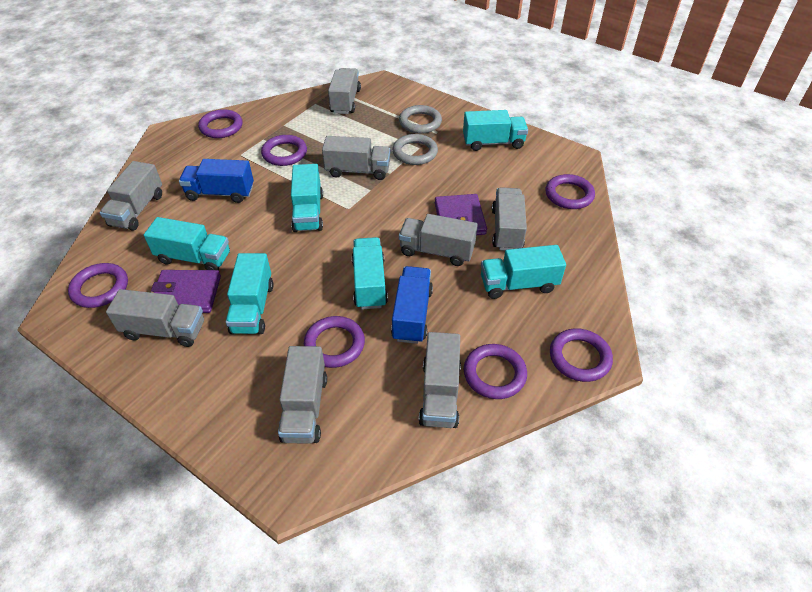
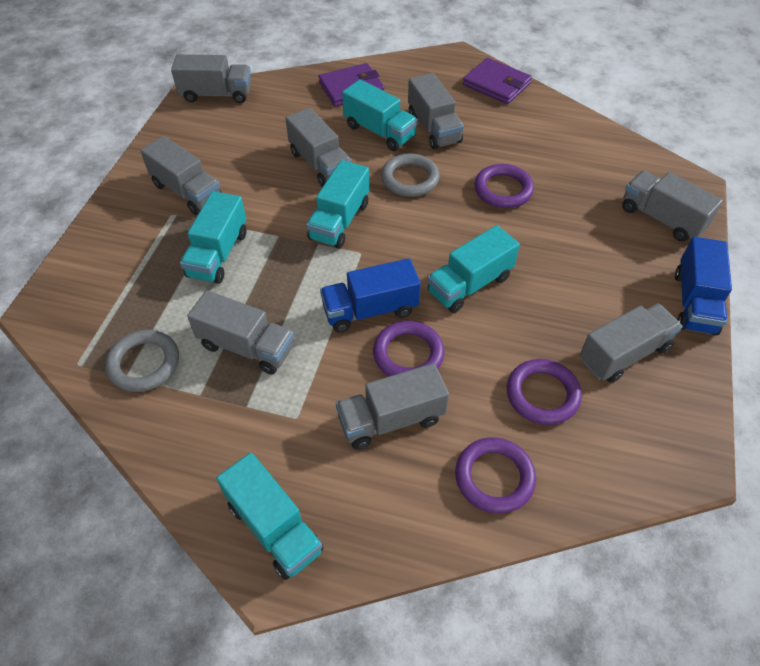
purple ring: [68,263,128,308] [198,109,243,138] [261,135,307,166] [304,316,365,368] [464,344,527,399] [545,174,595,209] [550,328,613,382] = 7 -> [373,321,444,376] [455,437,536,514] [474,164,534,208] [507,359,582,425] = 4
turquoise truck: [144,217,230,270] [226,253,274,334] [291,164,323,232] [352,237,388,309] [463,110,528,151] [481,245,566,299] = 6 -> [180,191,247,284] [216,453,324,580] [306,160,369,249] [342,79,418,151] [427,225,520,313] = 5

